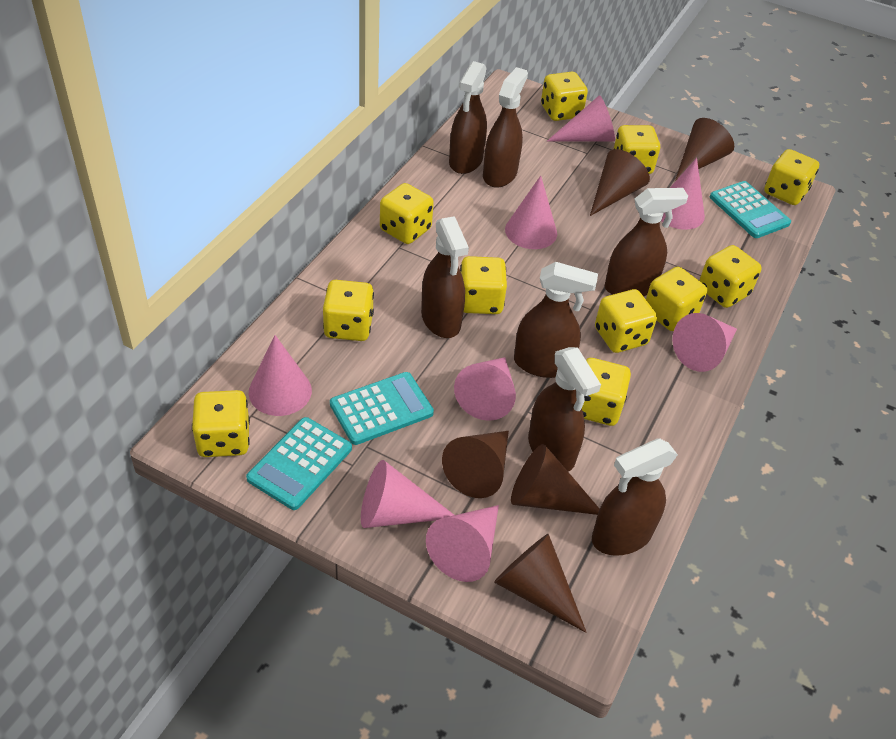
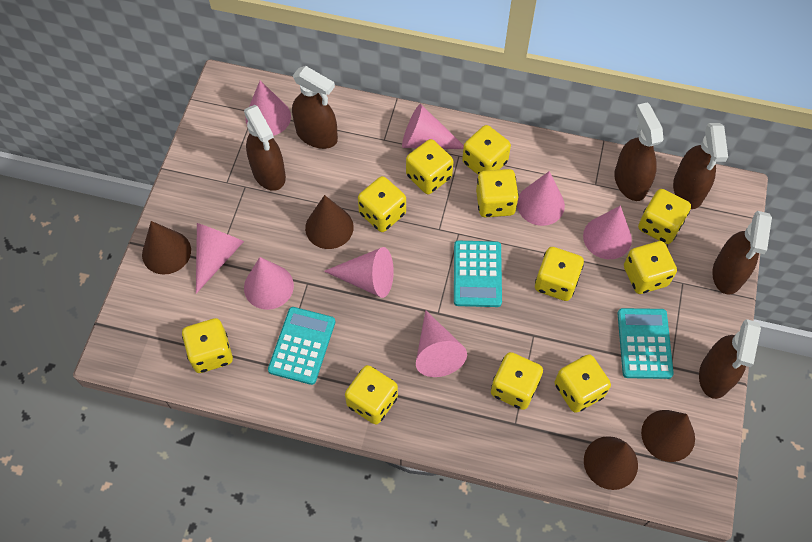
brown cone: [442,431,509,498] [494,534,587,633] [511,444,600,515] [590,149,650,216] [675,118,734,181] = 5 -> [142,221,191,274] [305,195,354,249] [584,436,638,490] [641,410,695,462] = 4
brown spray bottle: [421,216,469,338] [449,61,487,174] [483,67,528,188] [514,262,598,378] [528,347,601,472] [592,439,678,556] [604,188,688,297] = 7 -> [244,105,286,191] [292,66,338,149] [614,102,664,201] [673,123,728,209] [699,319,761,399] [712,211,772,295] = 6

